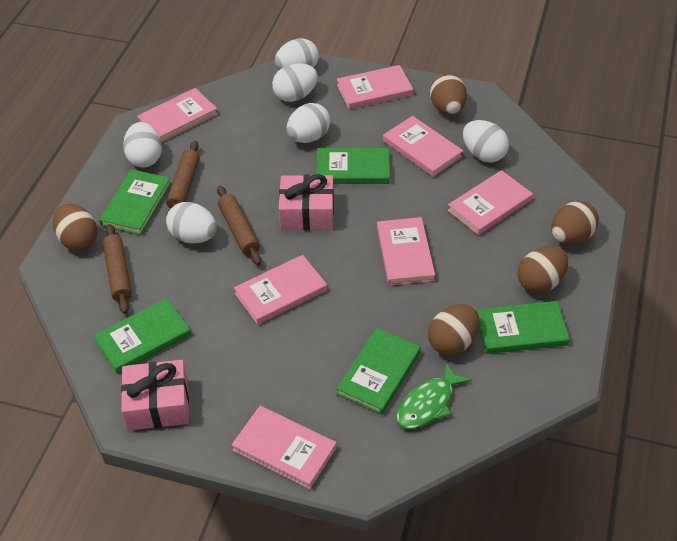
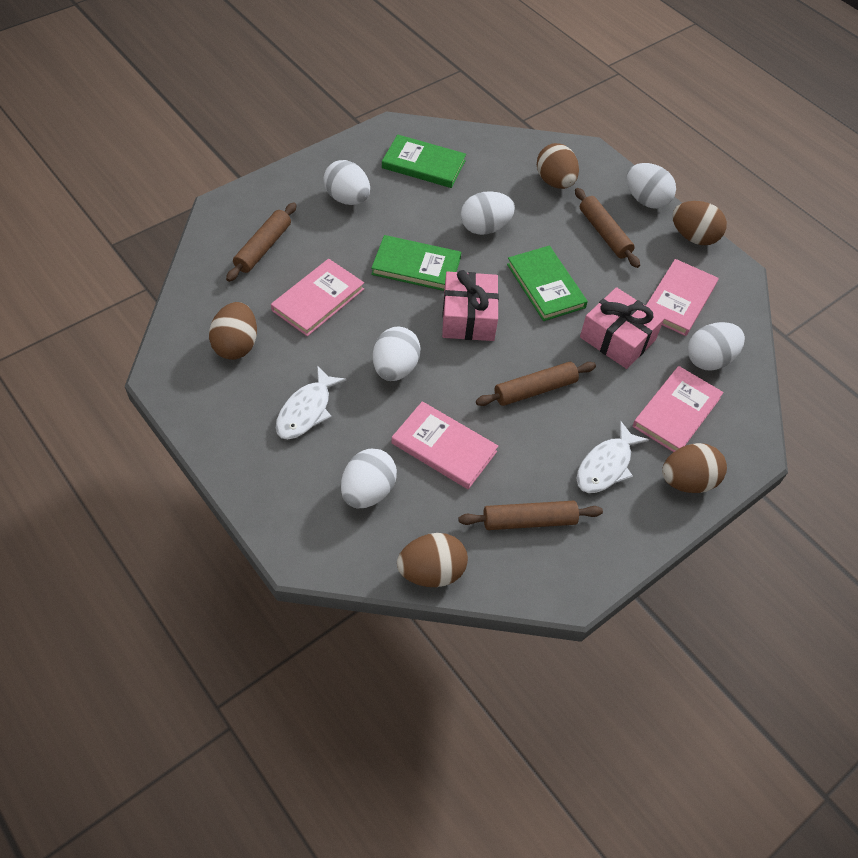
brown rolling pin: [103,224,132,314] [166,141,200,214] [217,186,261,265] = 3 -> [226,203,297,282] [458,501,603,530] [476,362,596,406] [575,188,640,268] = 4
green book: [93,298,191,374] [99,169,171,235] [316,148,390,184] [336,328,421,415] [477,301,570,354] = 5 -> [371,235,461,291] [382,134,466,188] [507,246,588,321] = 3
green fish: [396,362,472,429] = 1 -> none = 0
pink book: [137,88,218,143] [232,406,337,489] [234,255,327,325] [337,65,413,109] [377,217,435,286] [383,116,463,177] [448,170,533,235] = 7 -> [271,259,364,336] [392,401,498,489] [632,366,724,452] [646,259,719,336] = 4
white fish: none = 0 -> [276,365,347,439] [577,421,649,493] = 2

